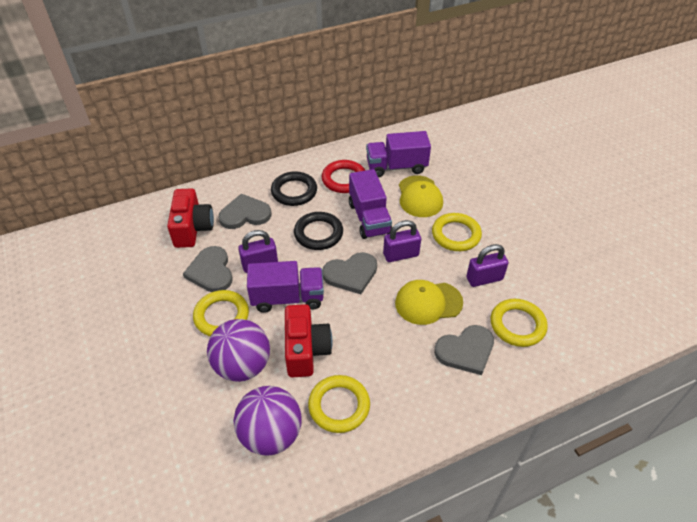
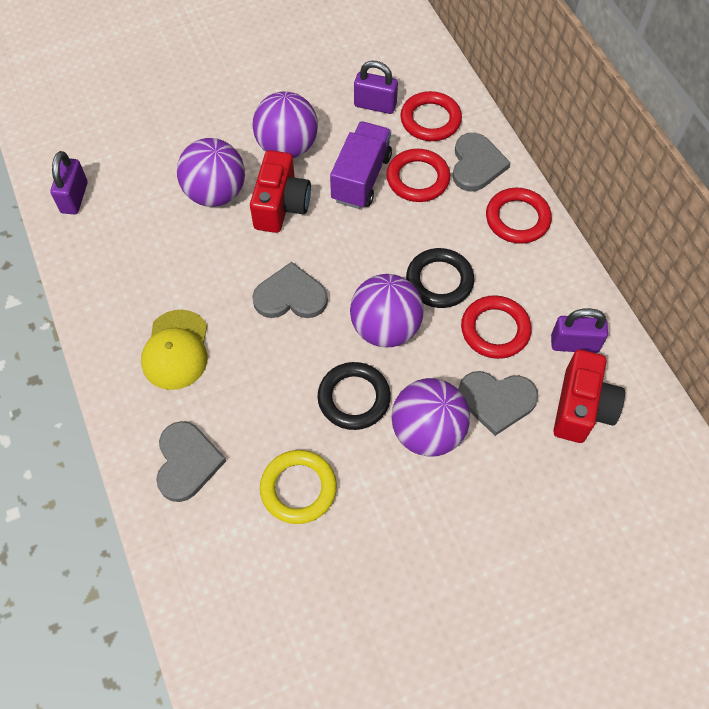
purple ball: [207,319,270,382] [234,386,302,456] = 2 -> [177,138,245,207] [252,91,318,158] [350,274,424,347] [392,378,470,457] = 4
purple truck: [247,261,324,313] [349,169,392,239] [366,131,431,177] = 3 -> [330,122,392,209] = 1
red ring: [322,160,366,193] = 1 -> [386,149,450,202] [400,91,462,141] [461,295,532,359] [486,188,552,244] = 4
yellow cap: [395,280,463,325] [399,176,443,217] = 2 -> [141,310,207,390] = 1
yellow ring: [193,290,249,336] [308,375,370,433] [432,213,482,251] [491,299,548,347] = 4 -> [260,450,337,524] = 1

